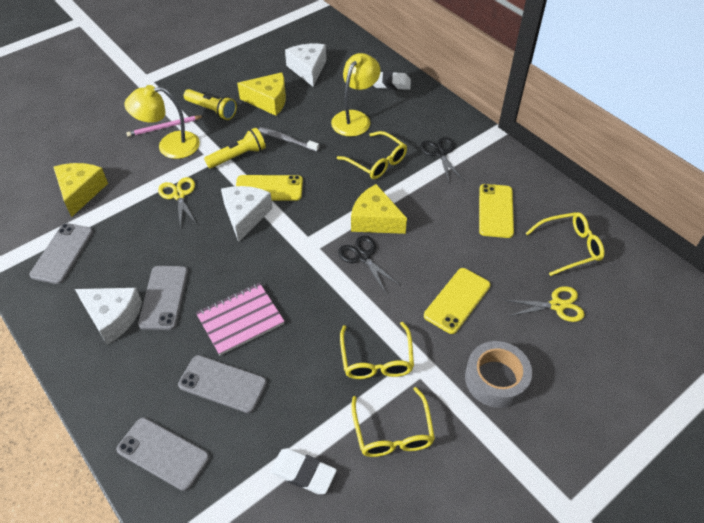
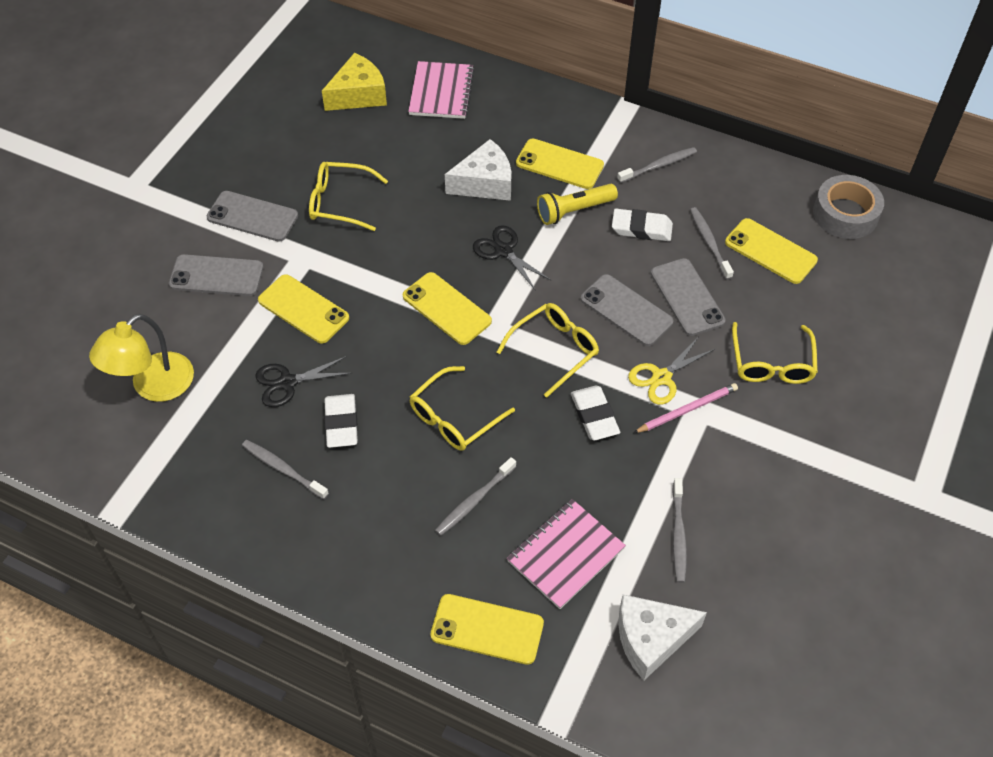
grey toothbrush: [258,127,319,152] = 1 -> [242,440,329,499] [435,457,516,536] [617,147,697,183] [672,478,687,583] [690,207,734,280] = 5
pink notebook: [196,283,285,355] = 1 -> [408,61,475,119] [507,499,626,609] = 2
white cheese: [75,288,142,345] [221,186,273,242] [285,44,326,87] = 3 -> [445,139,511,201] [618,594,707,680] = 2
white eraser: [270,448,337,494] [373,71,411,90] = 2 -> [324,394,358,448] [571,386,620,441] [612,209,673,241] = 3
yellow cheese: [54,163,108,217] [237,72,286,116] [351,184,407,234] = 3 -> [322,53,387,111] = 1
yellow flashlight: [184,89,237,120] [204,127,266,169] = 2 -> [537,184,618,225] = 1
yellow lamp: [124,85,200,159] [331,53,380,136] = 2 -> [89,314,194,402] = 1
yellow phone: [236,175,303,200] [424,268,491,334] [479,184,514,238] = 3 -> [258,274,349,344] [403,272,492,345] [431,594,544,665] [516,139,604,189] [725,218,818,284] = 5
yellow scissors: [158,177,196,229] [504,286,585,322] = 2 -> [628,336,715,405] = 1

